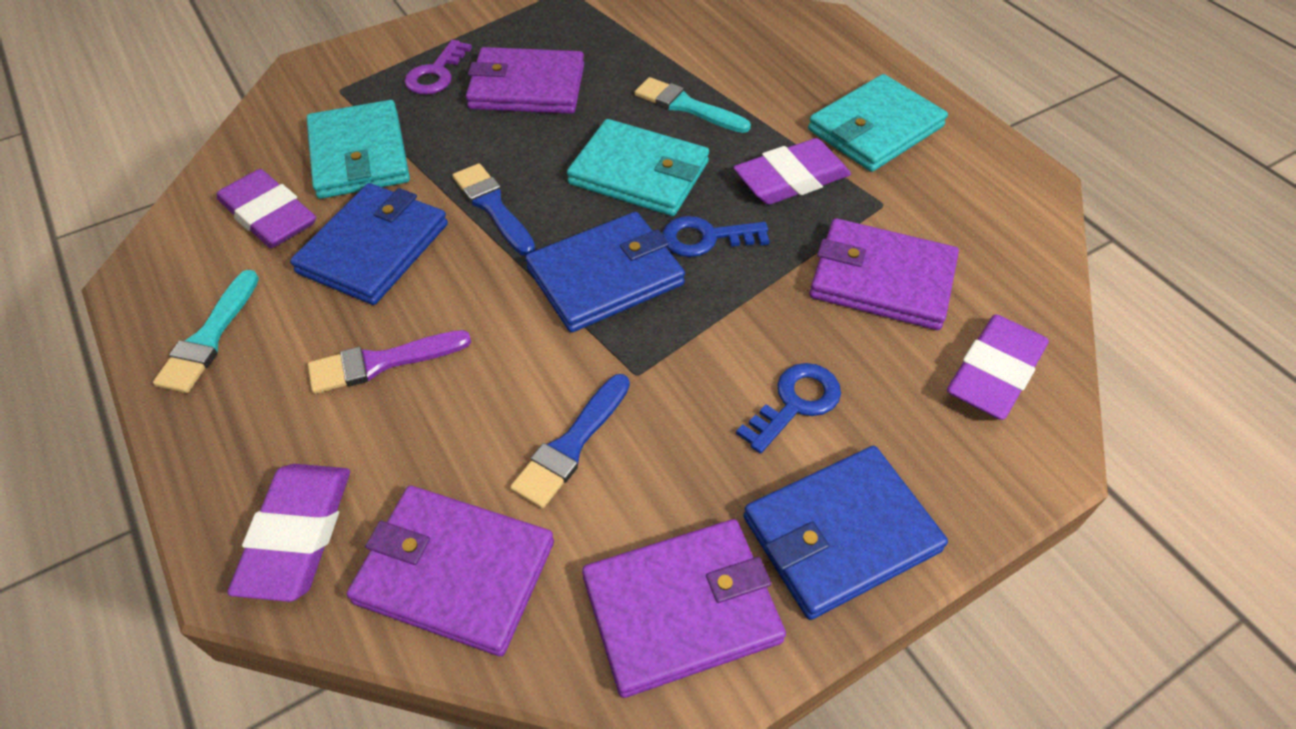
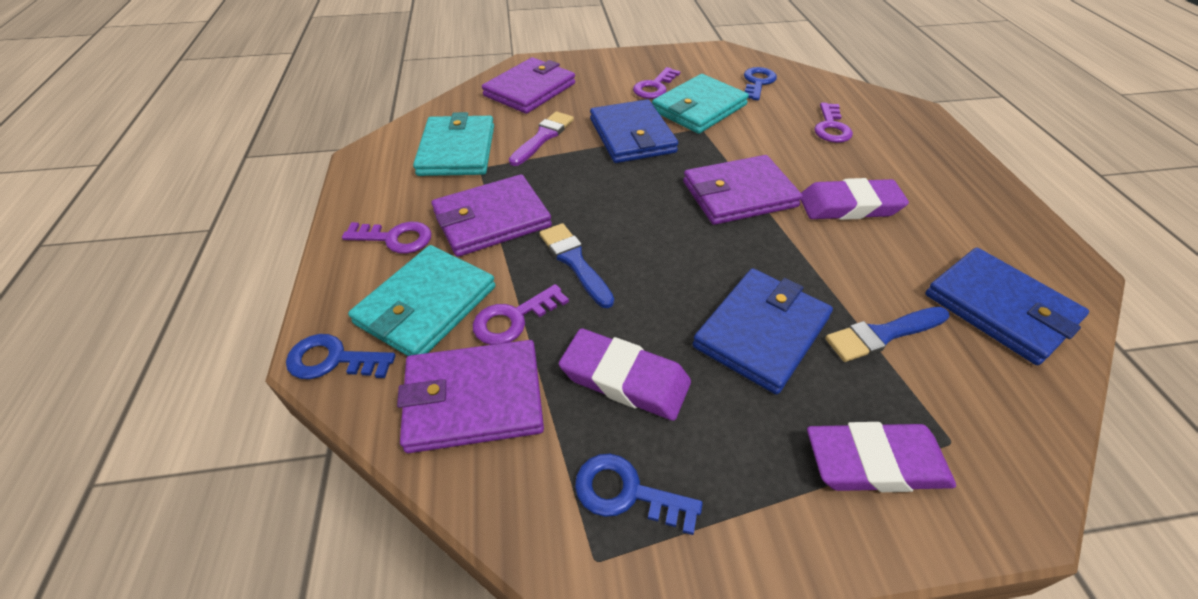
blue key: [662,216,770,257] [736,363,841,454] = 2 -> [286,334,395,379] [575,454,703,535] [744,67,777,100] = 3
purple eraser: [217,169,316,248] [228,464,350,602] [733,138,851,205] [947,314,1049,420] = 4 -> [559,328,691,421] [801,178,909,220] [807,422,956,492] = 3
purple key: [404,40,472,95] = 1 -> [342,222,432,254] [473,284,569,345] [633,67,681,99] [814,103,853,143] = 4
turquoise brush: [153,270,259,393] [635,77,751,133] = 2 -> none = 0

